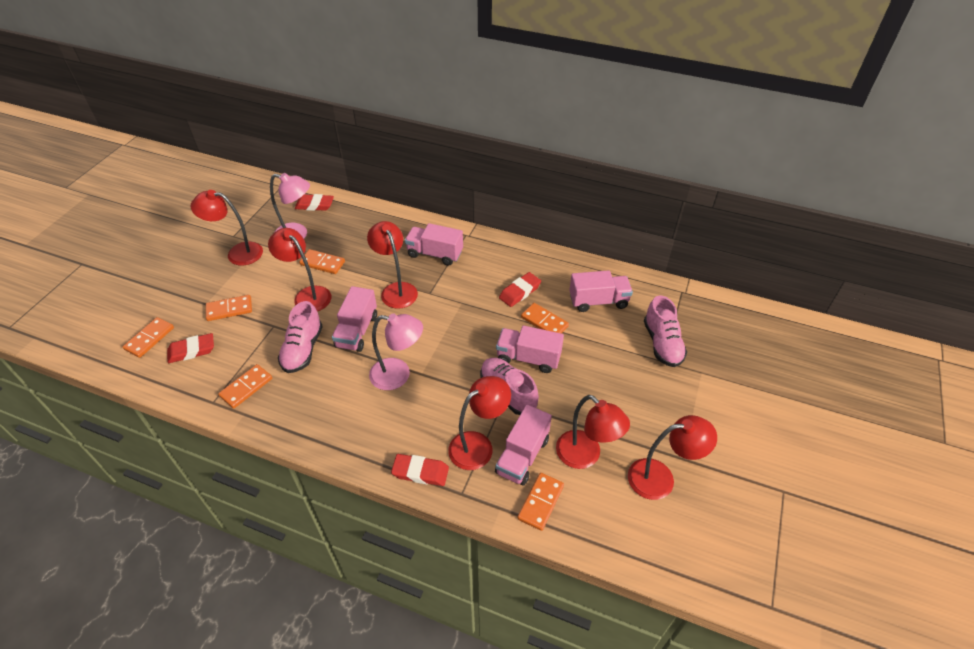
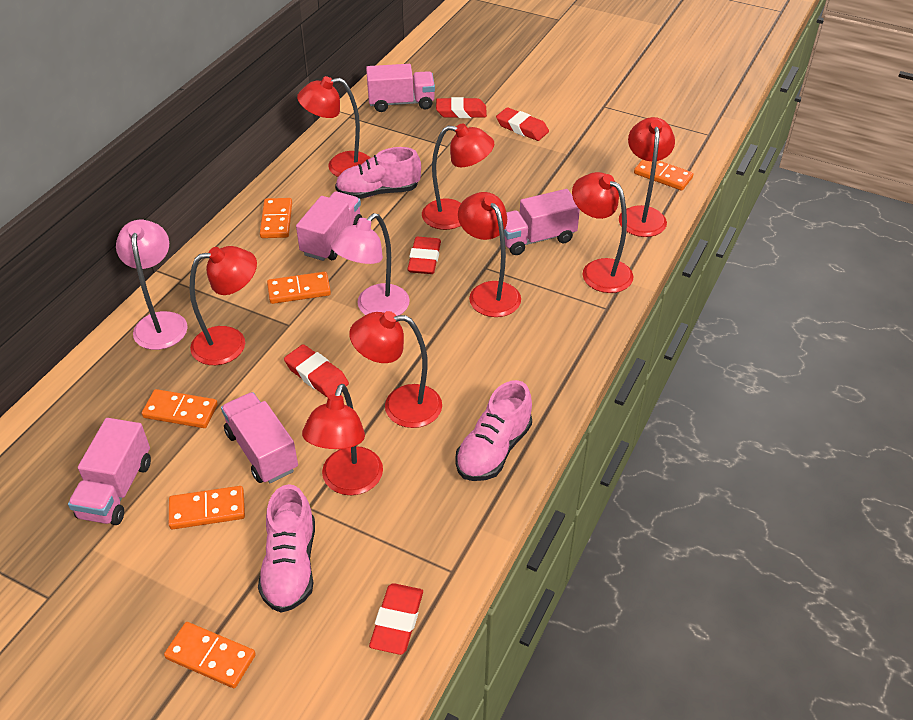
red eraser: [167,333,214,363] [295,194,334,211] [391,454,449,486] [499,272,541,307] = 4 -> [284,344,349,398] [369,583,423,655] [407,237,441,274] [436,97,487,118] [496,107,549,141] = 5
red lamp: [191,190,263,266] [268,228,331,311] [367,221,418,309] [448,376,511,470] [556,395,630,469] [628,415,717,500] = 6 -> [189,246,257,365] [297,76,370,177] [302,384,383,495] [349,311,442,428] [422,123,494,230] [458,192,521,317] [572,172,633,293] [619,117,675,237] = 8

